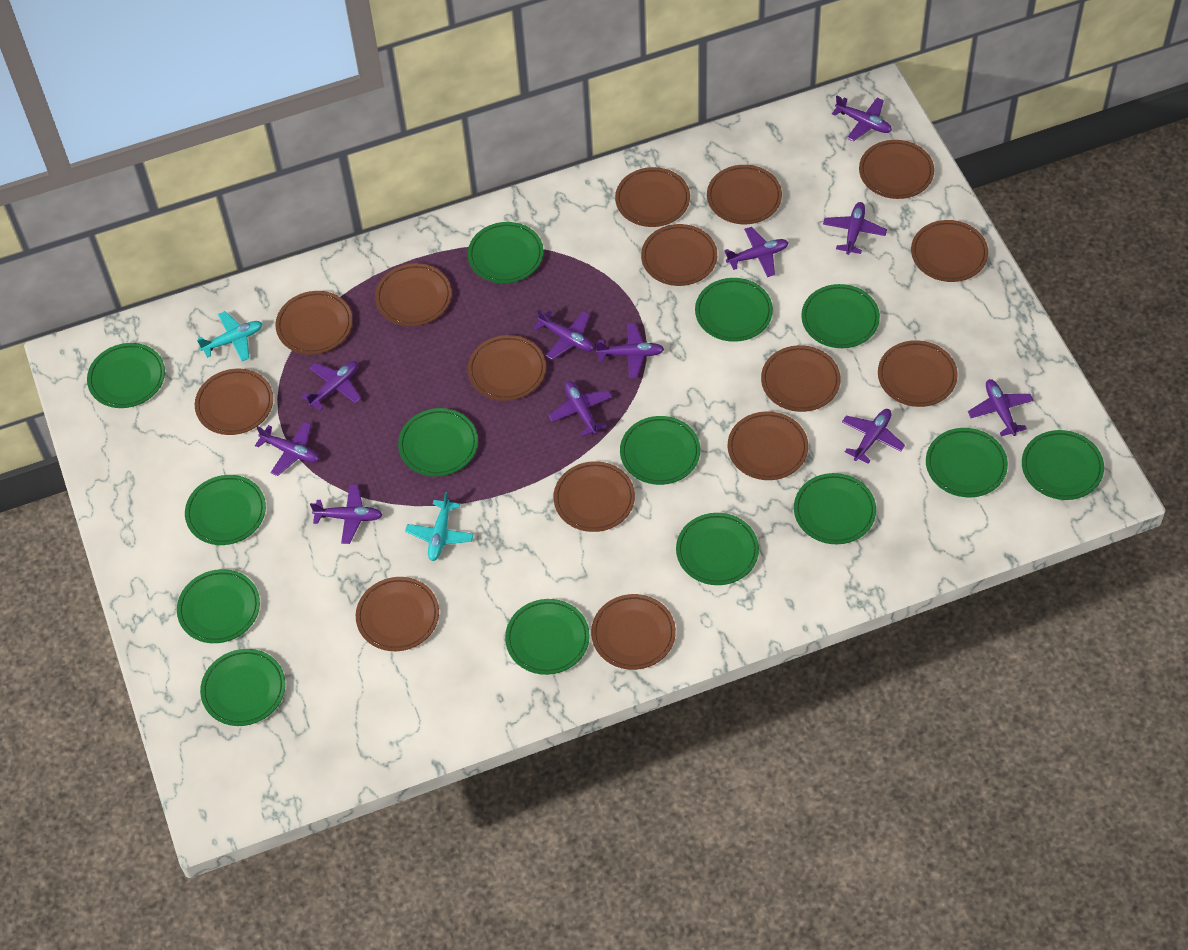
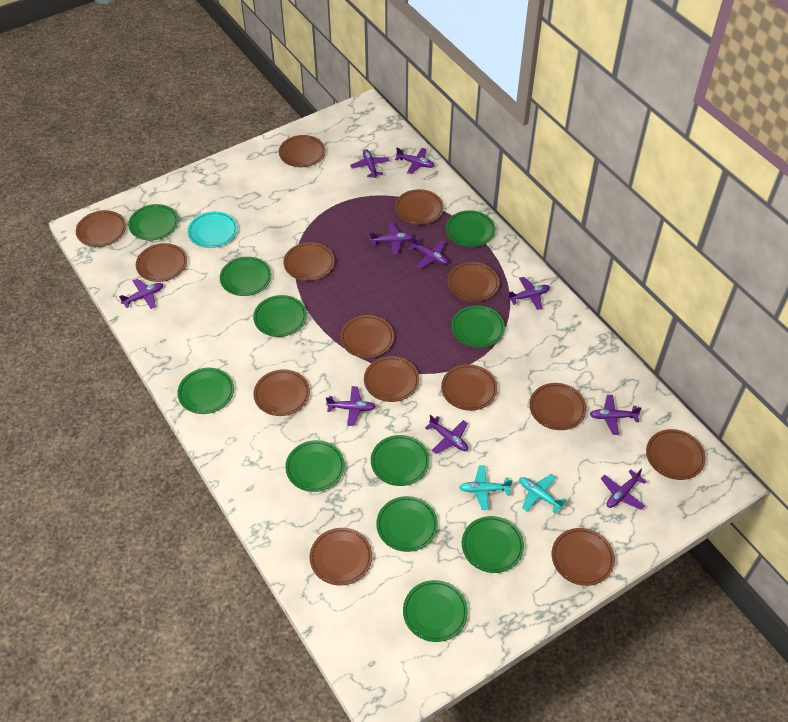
brown plate: [195,369,273,435] [276,291,353,354] [356,577,439,651] [375,263,452,326] [468,335,546,401] [553,461,635,532] [591,594,676,670] [615,167,690,227] [641,224,717,286] [707,165,782,224] [728,411,808,480] [761,345,841,412] [859,140,934,199] [878,340,958,407] [911,220,988,282] = 15 -> [76,210,126,247] [136,243,187,282] [254,369,310,416] [279,135,326,167] [284,242,335,281] [309,528,372,585] [340,315,394,358] [364,356,420,402] [395,189,444,225] [441,364,497,411] [448,262,500,302] [529,383,587,430] [552,528,615,586] [646,429,706,480] = 14
green plate: [87,343,165,408] [177,569,260,643] [185,475,266,545] [200,649,285,726] [398,408,478,476] [468,222,543,283] [505,599,590,675] [620,416,700,485] [676,513,759,585] [695,278,773,342] [794,473,876,544] [801,284,880,348] [926,428,1008,497] [1022,430,1104,500] = 14 -> [128,204,178,241] [177,368,234,414] [220,257,272,296] [253,295,307,337] [285,440,345,492] [371,435,430,486] [376,496,438,552] [403,580,468,642] [446,210,496,247] [451,305,505,348] [462,516,524,573] = 11
purple plane: [255,422,319,476] [302,361,361,411] [310,484,383,544] [533,309,594,360] [549,381,612,436] [595,324,664,378] [724,227,789,277] [823,202,887,255] [832,96,892,141] [842,409,905,464] [968,379,1034,436] = 11 -> [119,279,163,309] [326,386,376,426] [350,149,390,178] [370,223,414,254] [395,148,434,174] [409,237,448,268] [425,415,468,454] [507,277,550,310] [590,395,642,435] [601,468,647,510] = 10
turquoise plate: none = 0 -> [187,211,238,248] = 1

